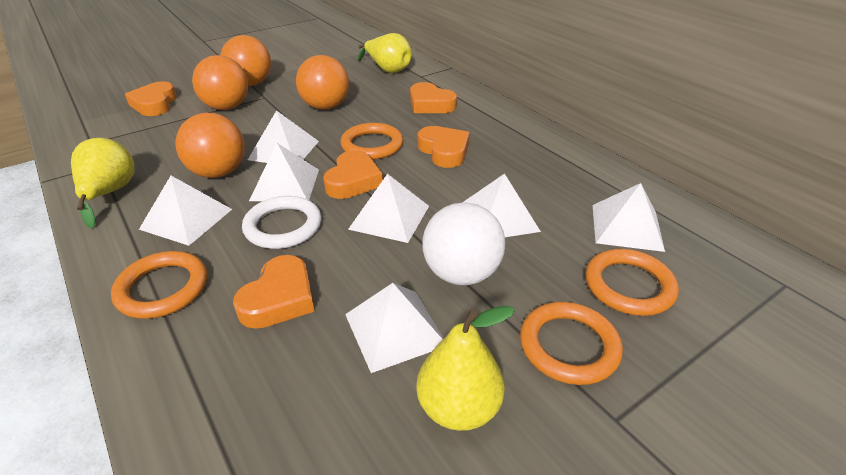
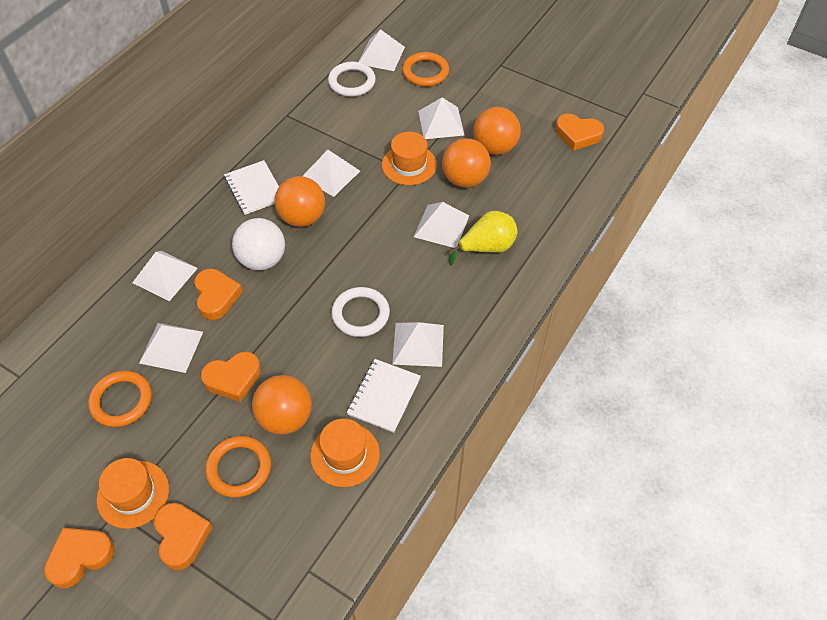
orange hat: none = 0 -> [97,458,169,529] [310,419,380,487] [382,132,437,185] = 3
orange ring: [111,251,207,319] [340,123,403,160] [520,302,623,385] [585,249,679,316] = 4 -> [88,371,152,427] [205,436,271,498] [402,52,449,87] = 3
white notebook: none = 0 -> [224,160,279,215] [347,359,421,433] = 2
white ring: [242,196,322,249] = 1 -> [328,62,376,97] [331,287,390,337] = 2
yellow pear: [71,138,135,228] [358,33,412,73] [416,306,515,431] = 3 -> [449,211,518,265] = 1

